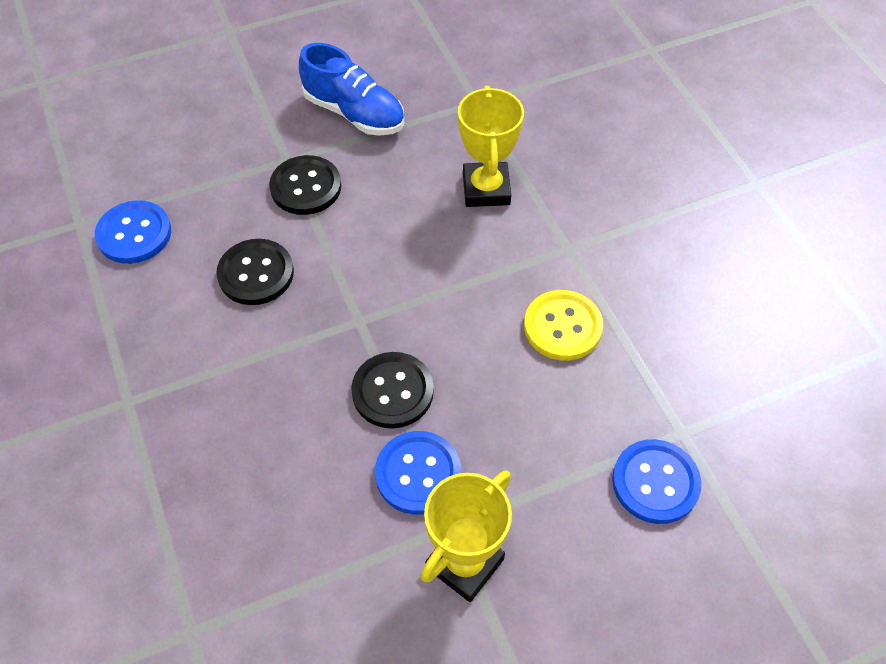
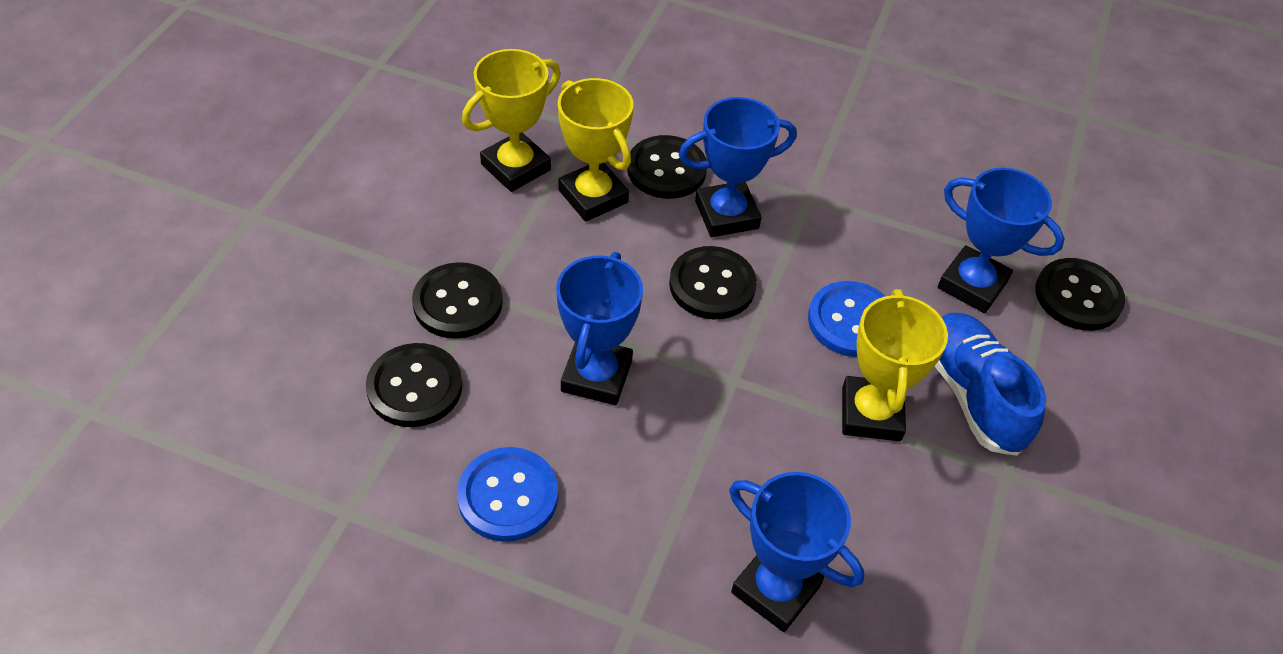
black button: [216,239,294,305] [269,155,341,215] [351,352,434,428] = 3 -> [366,343,463,427] [412,262,503,339] [627,135,707,199] [669,246,757,319] [1035,258,1125,331] = 5
blue button: [95,200,171,264] [375,431,461,515] [612,439,701,524] = 3 -> [457,447,558,542] [808,281,885,357] = 2
blue trophy: none = 0 -> [556,252,643,405] [679,97,796,237] [729,472,864,632] [938,168,1065,313] = 4
yellow button: [524,290,603,361] = 1 -> none = 0
yellow trophy: [421,470,512,602] [458,85,524,207] = 2 -> [462,49,561,192] [558,78,633,222] [842,289,948,441] = 3

